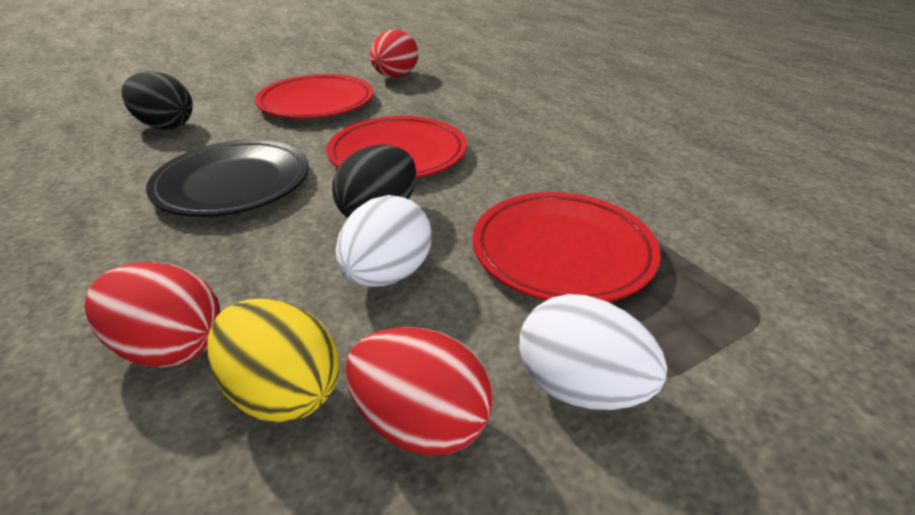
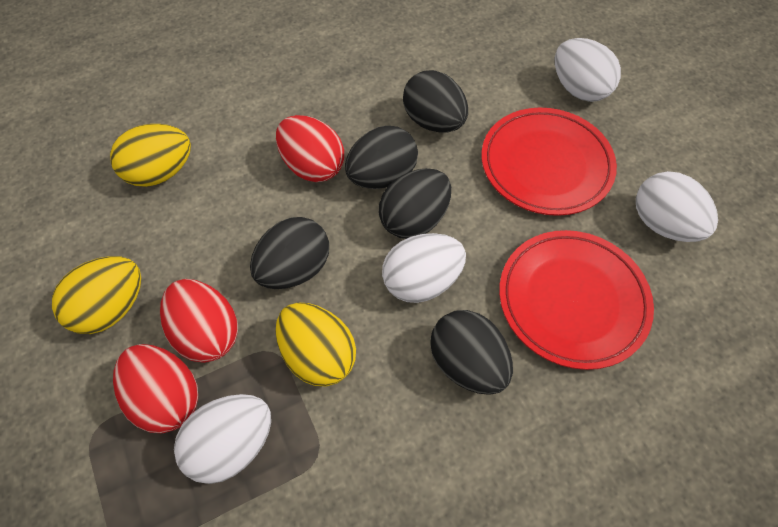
black egg: [121,71,193,130] [332,144,416,218] = 2 -> [250,217,329,289] [345,126,418,189] [379,168,451,239] [403,70,468,133] [430,310,513,395] = 5
black plate: [146,140,309,217] = 1 -> none = 0
red plate: [255,74,373,119] [327,116,467,178] [472,192,661,302] = 3 -> [481,108,617,216] [499,230,654,370] = 2
white egg: [335,195,431,287] [519,294,667,410] = 2 -> [174,394,271,484] [382,233,466,303] [555,38,621,102] [636,171,718,242] = 4
yellow egg: [207,299,339,423] = 1 -> [52,256,141,334] [110,124,191,187] [275,303,356,386] = 3

